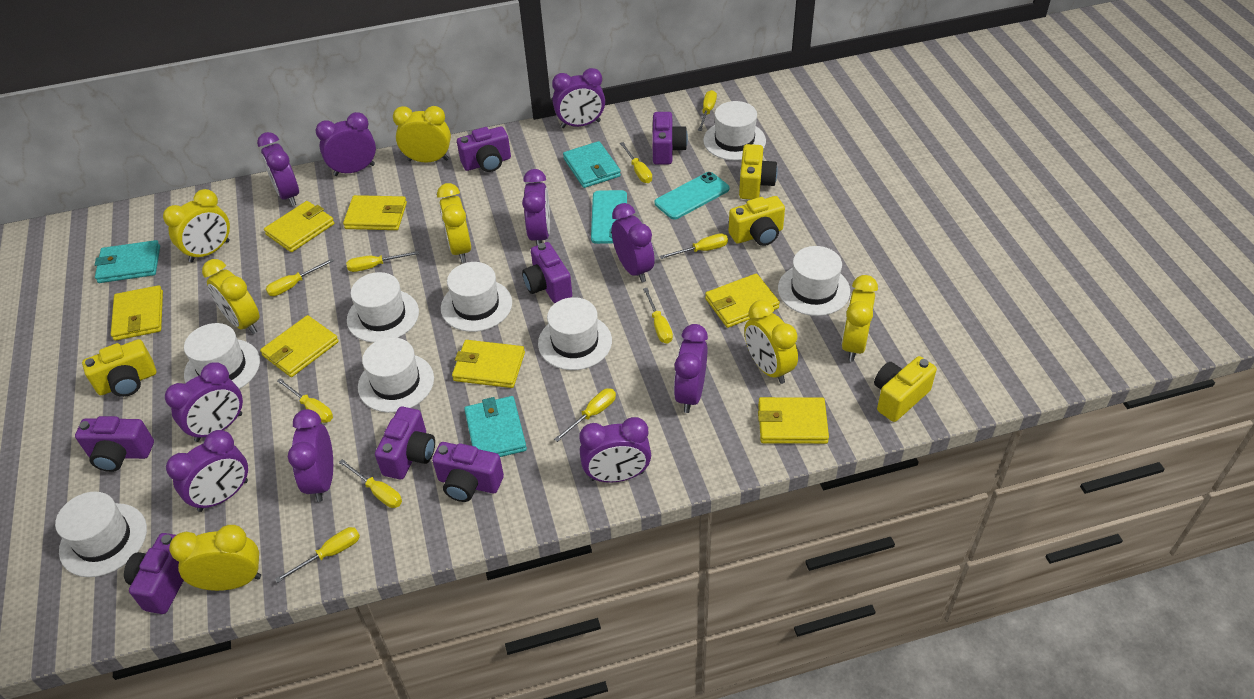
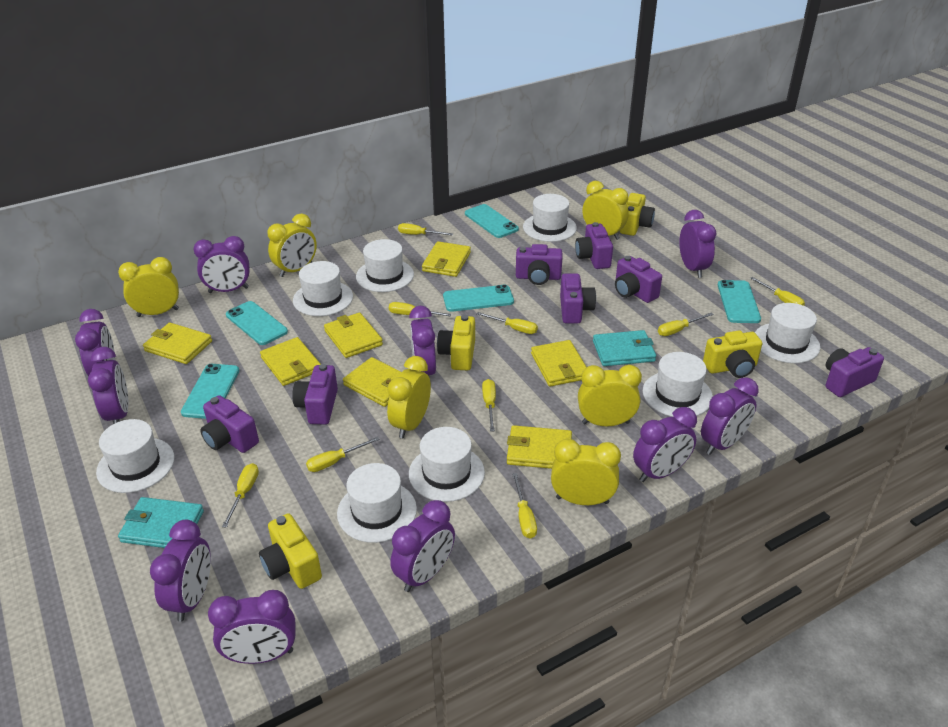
turquoise phone: [591,190,627,244] [655,172,729,220] = 2 -> [181,364,239,419] [226,301,288,345] [443,285,514,312] [465,204,519,238] [718,280,761,323] = 5
turquoise wallet: [95,240,160,283] [464,396,527,457] [563,141,621,188] = 3 -> [118,497,204,548] [593,330,656,366] = 2
yellow clock: [163,189,230,262] [169,525,261,591] [202,259,260,334] [393,106,451,163] [437,183,471,263] [744,300,798,384] [841,275,878,362] = 7 -> [118,257,179,317] [267,213,317,277] [387,356,431,438] [551,439,621,505] [578,365,642,426] [582,181,629,240] = 6
yellow screwdriver: [266,259,334,296] [275,527,360,583] [277,378,333,423] [339,459,402,508] [346,251,419,272] [554,388,616,442] [620,142,652,183] [643,288,673,344] [660,233,728,259] [698,90,717,131] = 10 -> [222,463,259,528] [306,437,380,472] [389,302,451,316] [398,223,453,236] [476,312,538,334] [482,379,496,432] [512,473,537,539] [658,313,714,336] [750,277,805,306] = 9

